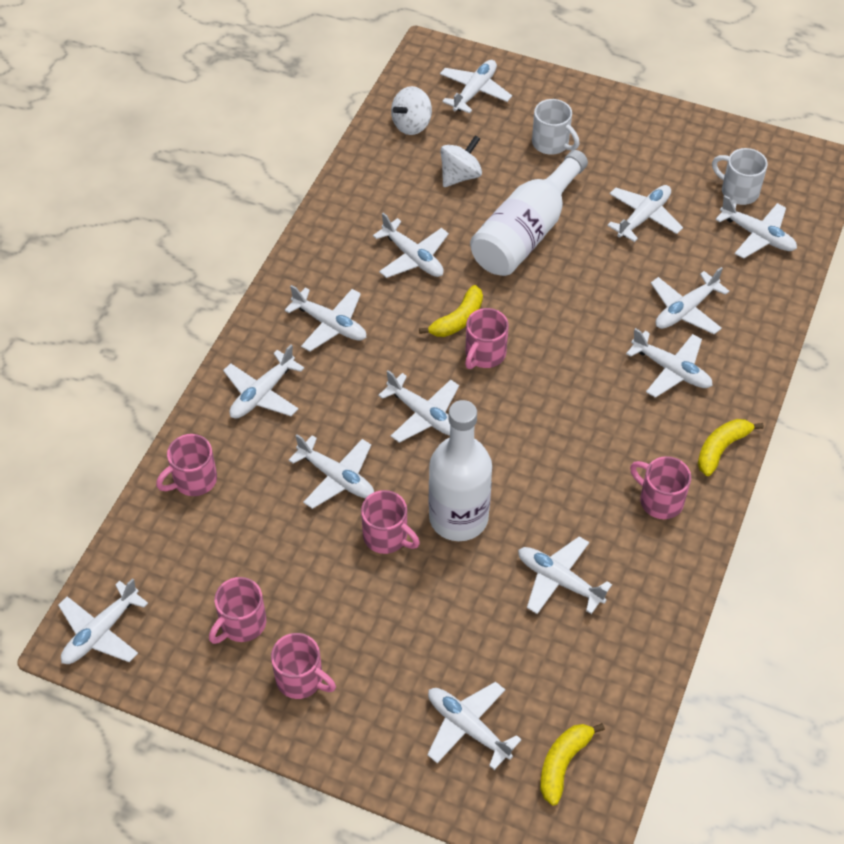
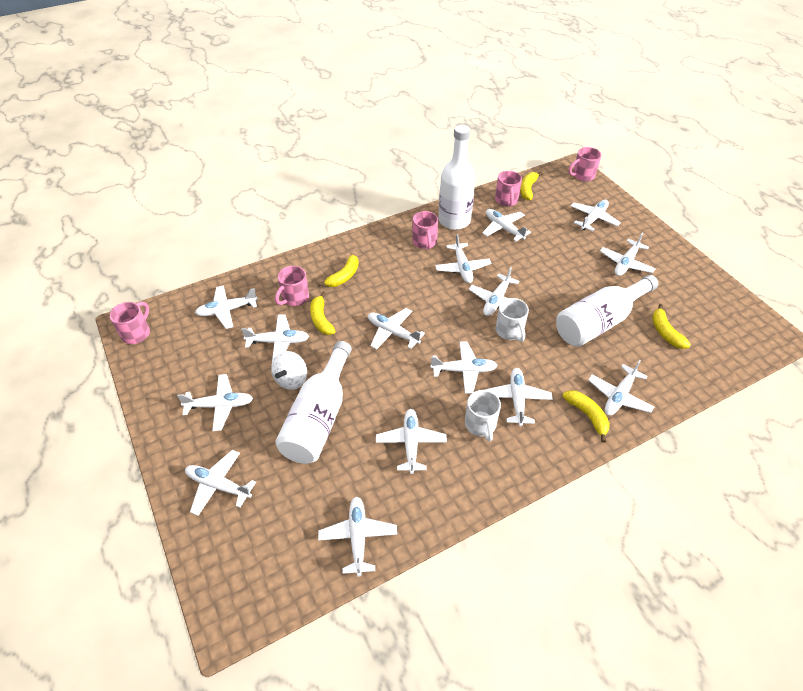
pink mug: [156,434,217,496] [209,577,266,644] [271,633,336,699] [361,490,420,554] [465,308,509,369] [630,456,691,519] = 6 -> [109,302,150,344] [275,266,309,306] [412,211,438,250] [495,171,522,206] [569,147,602,182] = 5
white bottle: [429,400,492,541] [470,150,588,276] = 2 -> [275,341,352,464] [438,125,476,230] [556,275,658,347] = 3
white plane: [58,578,148,664] [223,345,304,419] [285,285,366,351] [289,434,374,509] [373,213,449,278] [378,370,459,443] [427,682,522,770] [440,60,512,114] [518,536,612,614] [607,185,683,242] [626,328,713,398] [651,267,729,334] [715,195,797,259] = 13 -> [177,374,253,431] [185,450,256,516] [195,285,257,329] [241,314,309,362] [318,496,397,577] [368,308,425,349] [376,409,447,474] [430,341,498,393] [435,234,491,283] [469,267,520,316] [482,209,531,242] [485,368,552,426] [571,200,621,231] [588,359,654,416] [600,233,656,276] = 15
white spinning top: [391,86,432,135] [440,135,482,187] = 2 -> [271,351,307,390] = 1
yellow banana: [419,285,483,337] [540,723,605,806] [698,419,764,476] = 3 -> [310,292,336,335] [318,255,359,287] [520,172,543,200] [562,390,610,443] [652,304,691,349] = 5

